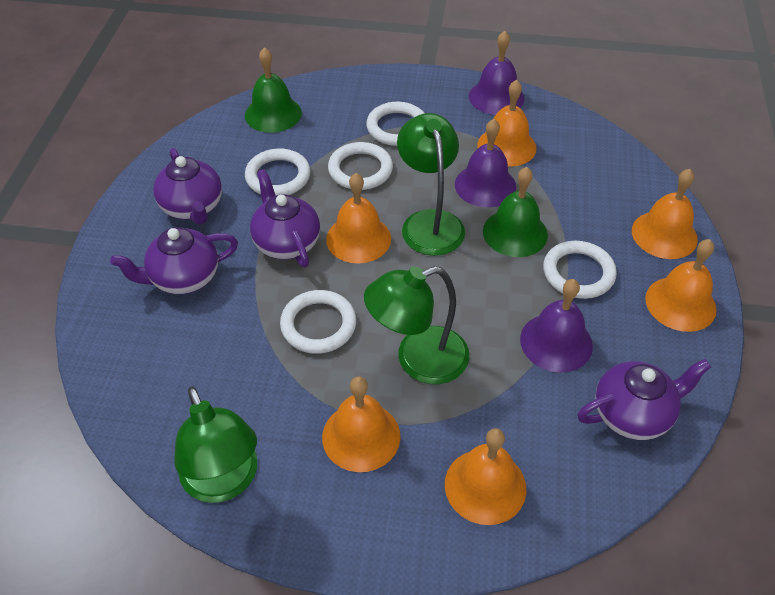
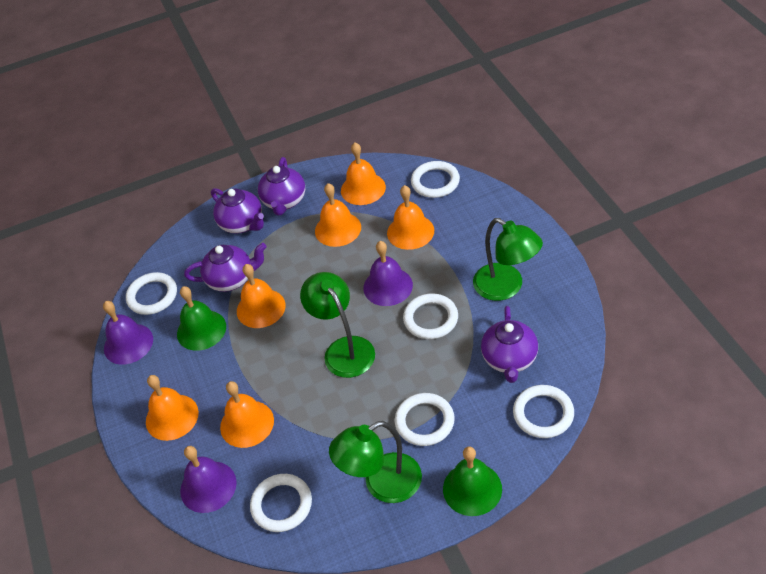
white ring: [245,149,311,195] [280,290,356,354] [328,142,393,190] [366,102,425,146] [543,241,617,299] = 5 -> [126,272,177,315] [250,474,312,532] [395,393,455,446] [403,293,458,339] [411,161,460,198] [513,385,574,438] = 6

